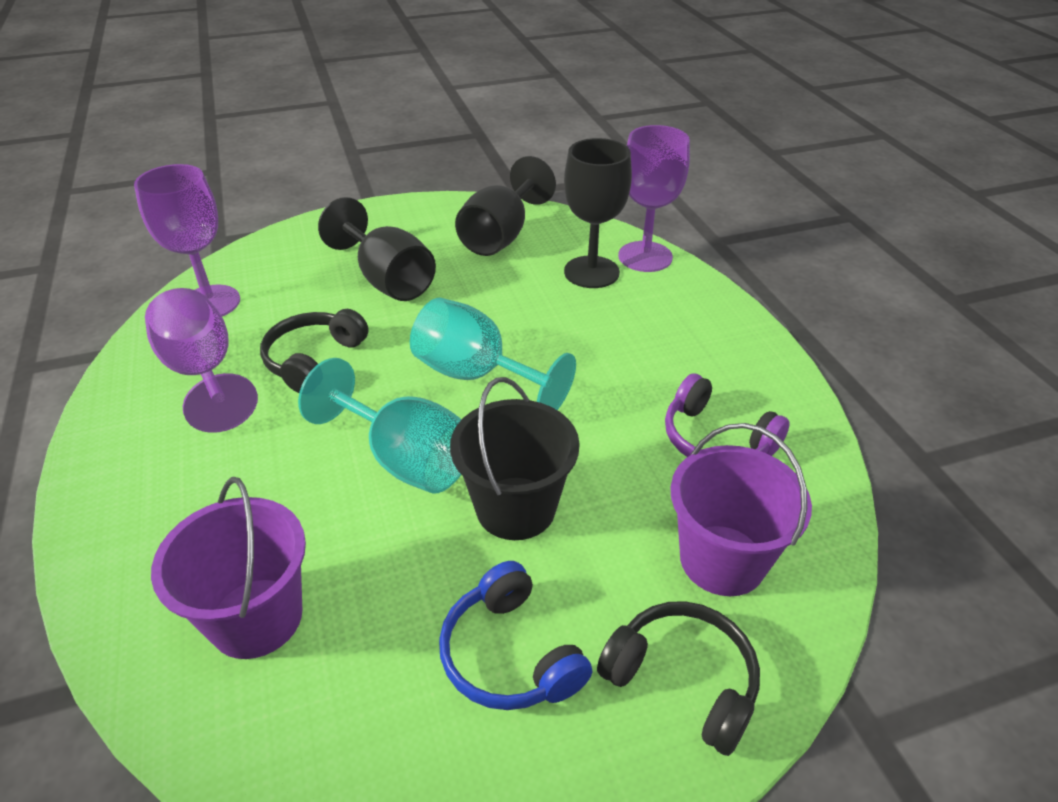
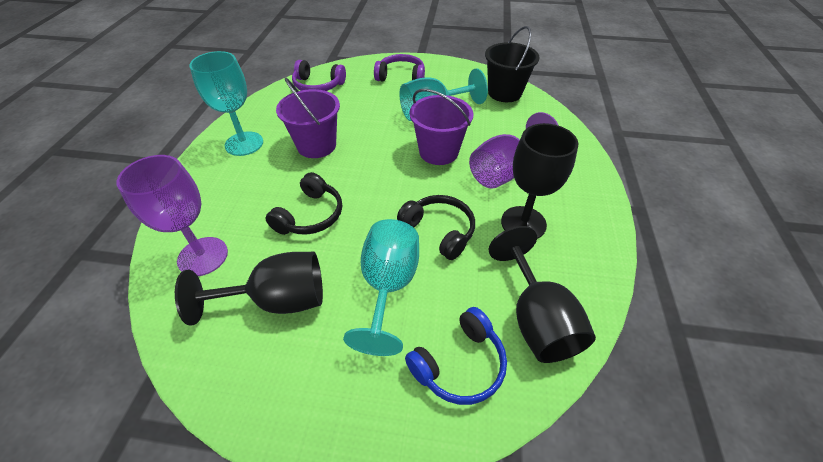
purple goblet: [134,164,240,316] [145,288,258,433] [618,125,690,272] = 3 -> [117,155,228,276] [469,112,559,189] = 2
purple headphones: [665,373,790,457] = 1 -> [292,60,346,91] [374,54,425,82] = 2
turquoise goblet: [298,358,462,494] [410,297,576,410] = 2 -> [189,51,263,156] [343,219,419,356] [400,69,488,121] = 3

